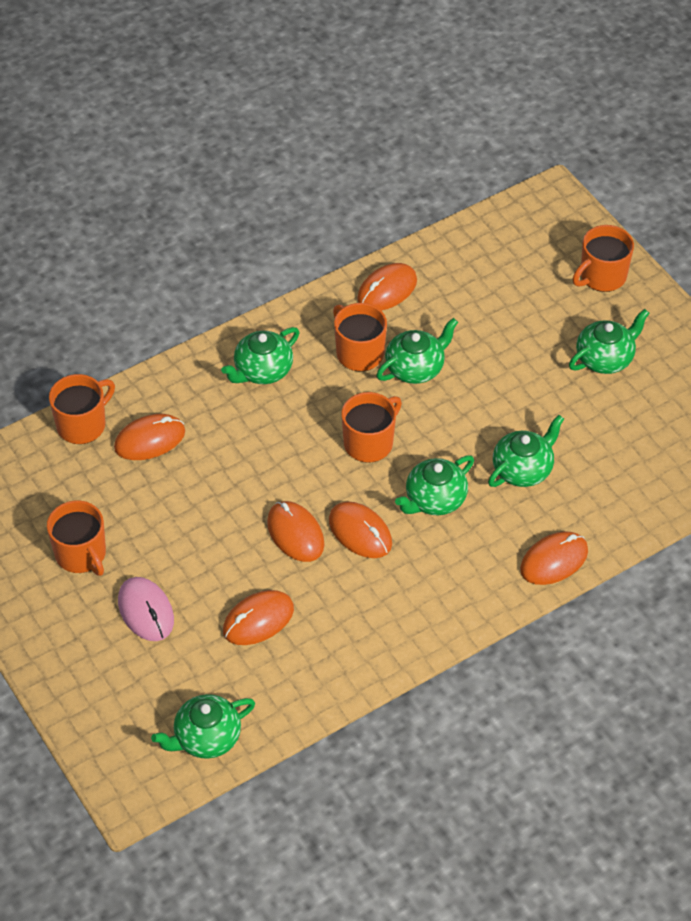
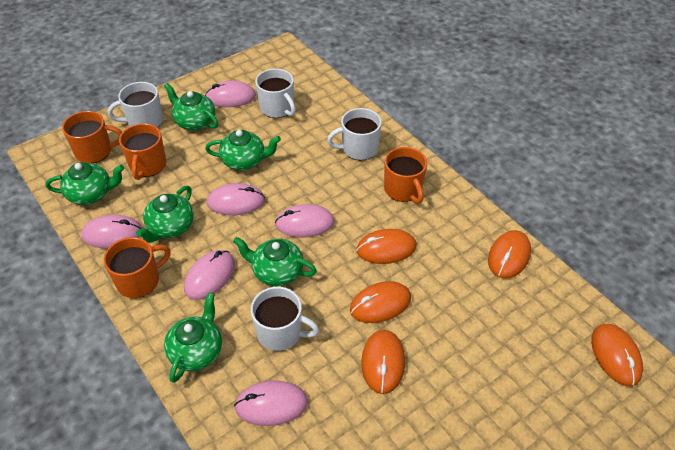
orange mouse: [114,414,185,460] [223,590,294,645] [267,501,325,562] [329,501,392,558] [357,263,417,311] [520,531,588,585] = 6 -> [350,281,411,323] [356,229,417,264] [361,330,405,394] [488,230,531,279] [591,324,643,386] = 5
orange mug: [47,500,106,576] [49,374,115,444] [333,303,387,371] [341,392,402,463] [573,225,634,292] = 5 -> [62,111,122,163] [103,237,171,298] [119,123,166,180] [384,147,427,204] = 4
pink mouse: [118,577,174,641] = 1 -> [81,215,142,249] [184,250,235,300] [205,81,256,107] [207,183,265,215] [234,381,308,426] [275,204,335,238] = 6
white mug: none = 0 -> [108,82,163,128] [251,287,319,351] [255,68,296,118] [327,108,382,160] = 4

